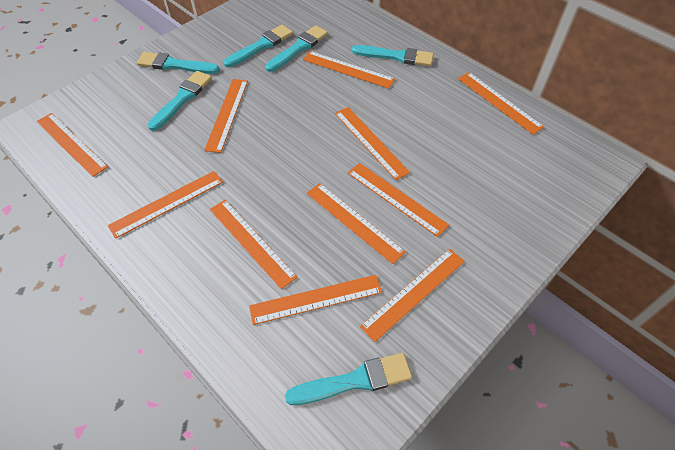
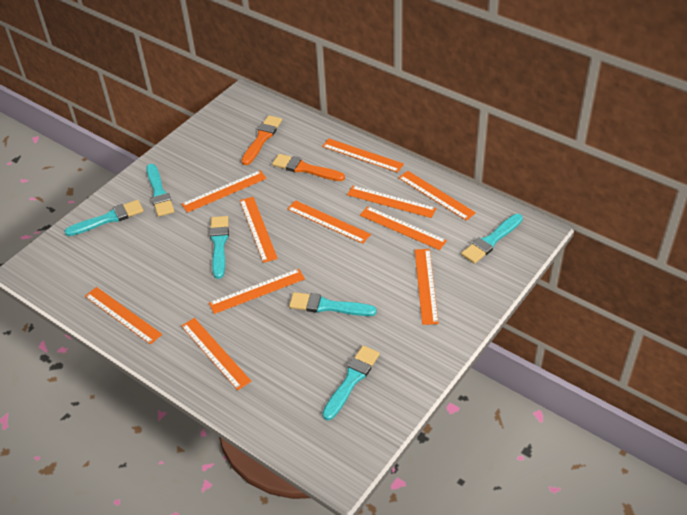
orange brush: none = 0 -> [241,115,282,165] [272,154,345,181] = 2

